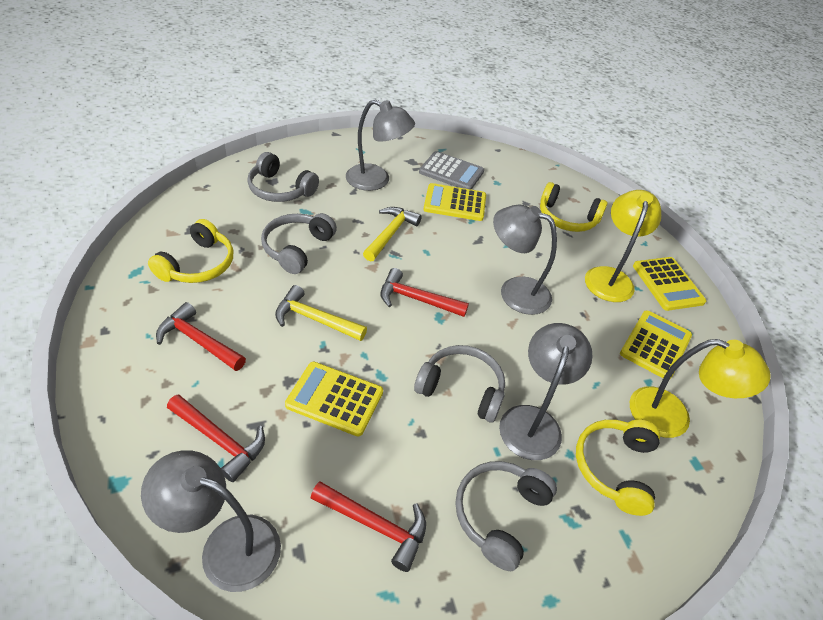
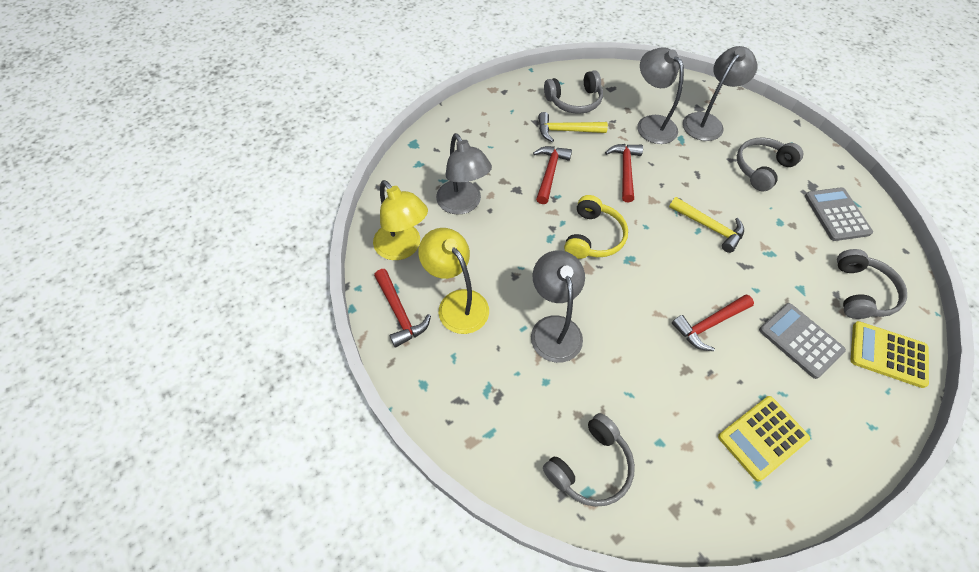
grey calculator: [419,151,484,190] = 1 -> [759,303,846,379] [805,187,873,241] = 2
yellow calculator: [285,362,383,436] [423,183,486,221] [620,310,692,380] [633,257,706,311] = 4 -> [718,396,810,481] [851,321,929,388] = 2
yellow headphones: [148,219,233,283] [540,182,607,232] [576,420,660,516] = 3 -> [564,195,628,259] = 1

